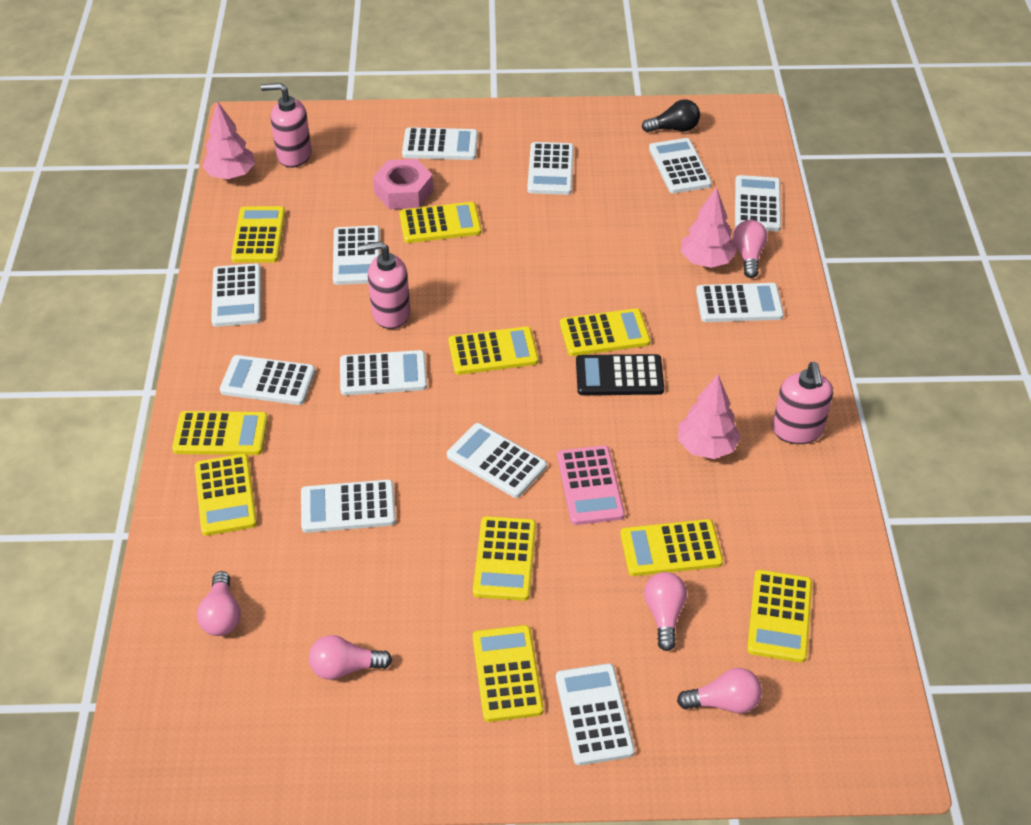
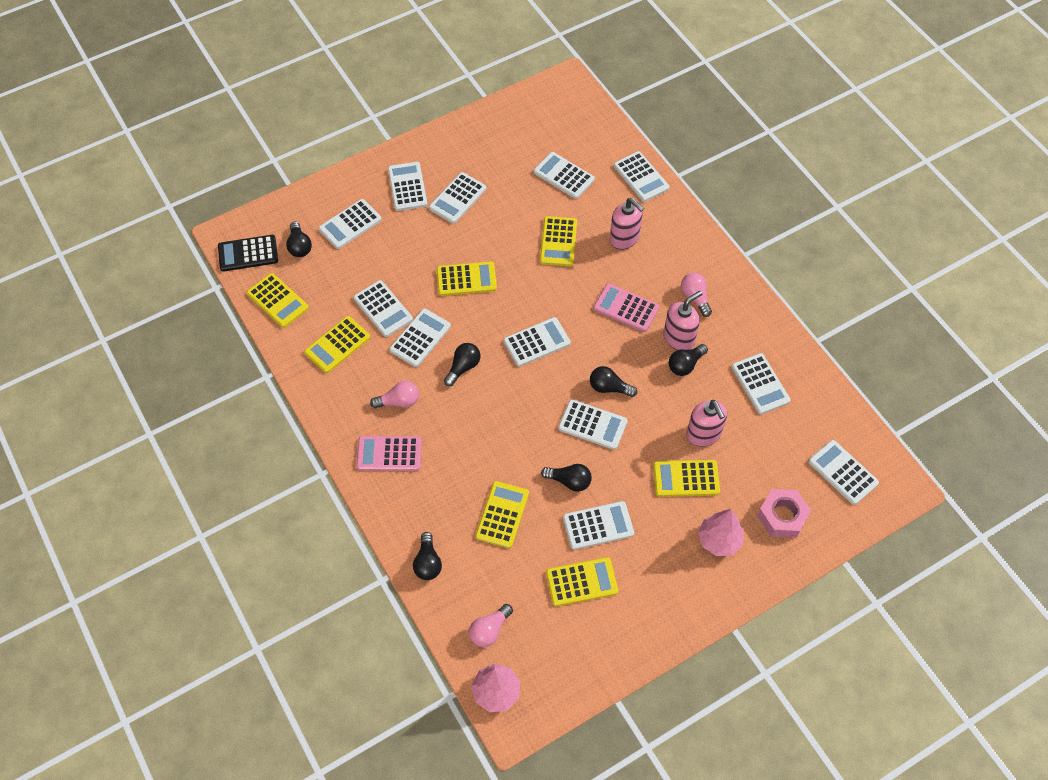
black light bulb: [642,99,700,133] = 1 -> [286,221,312,257] [413,532,442,580] [444,343,480,386] [541,464,592,492] [590,366,637,397] [669,344,708,376] = 6
pink calculator: [557,445,625,525] = 1 -> [356,436,422,471] [593,283,659,332] = 2
pink light bulb: [197,571,241,636] [309,635,392,680] [644,572,687,651] [677,668,762,714] [733,220,767,278] = 5 -> [370,381,419,408] [469,604,513,647] [681,273,712,317] = 3
pink tree: [202,101,255,179] [678,375,741,459] [681,187,737,268] = 3 -> [472,663,520,712] [698,509,744,556] = 2
yellow calculator: [172,411,268,455] [195,454,257,536] [231,206,285,263] [399,202,481,243] [449,326,538,375] [473,516,536,601] [473,625,544,722] [560,308,650,356] [620,519,723,576] [747,570,812,663] = 10 -> [247,273,309,328] [304,316,370,373] [437,262,497,296] [475,481,529,548] [540,216,577,266] [546,557,618,606] [653,460,720,497] = 7

